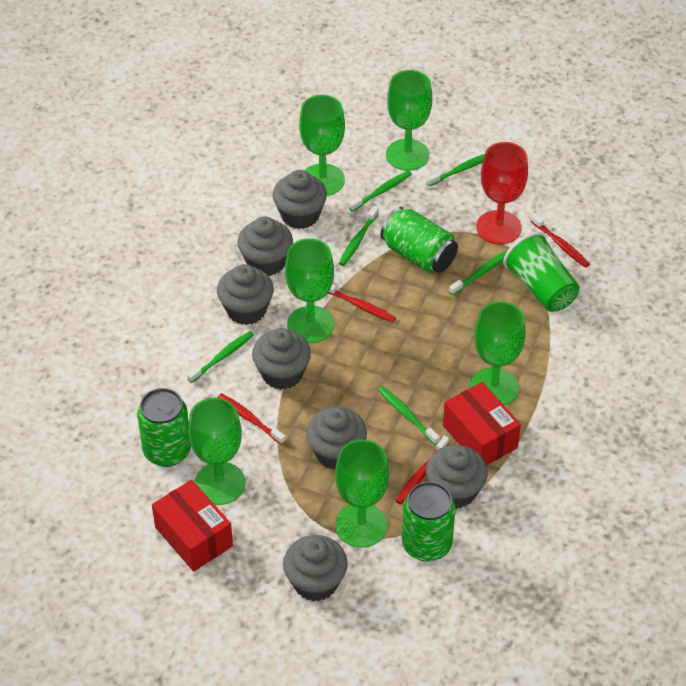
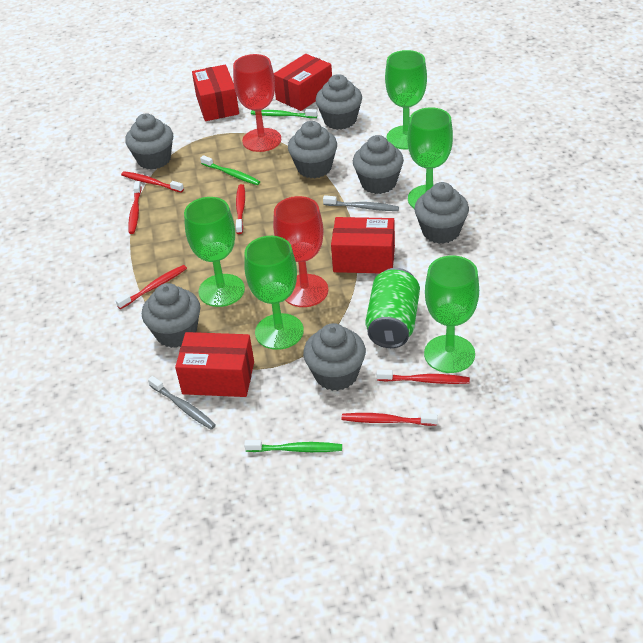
green can: [137,388,191,467] [380,207,458,273] [402,482,455,562] = 3 -> [365,268,420,348] = 1
green cup: [503,232,580,312] = 1 -> none = 0
green goblet: [188,398,245,505] [285,238,334,343] [299,95,345,196] [335,439,389,548] [386,70,432,171] [470,301,525,406] = 6 -> [184,197,245,307] [244,236,304,350] [385,50,427,150] [407,107,453,208] [424,255,479,373] = 5
green toothbrush: [187,331,254,383] [339,206,379,266] [349,171,412,212] [378,386,440,445] [426,154,485,186] [449,250,508,295] = 6 -> [200,155,260,185] [244,440,342,452] [251,109,317,118] = 3
grey toothbrush: none = 0 -> [148,376,216,430] [323,195,399,211] = 2
red box: [152,480,233,572] [443,382,521,466] = 2 -> [175,332,254,397] [192,65,239,121] [274,54,332,111] [331,217,395,273] = 4
red goblet: [476,142,528,244] = 1 -> [233,54,281,152] [273,196,328,307] = 2
red toothbrush: [218,393,286,445] [328,284,396,322] [395,436,449,504] [531,213,590,268] = 4 -> [116,265,187,309] [121,171,184,193] [128,181,141,234] [236,184,245,234] [342,413,438,426] [377,369,470,384] = 6

